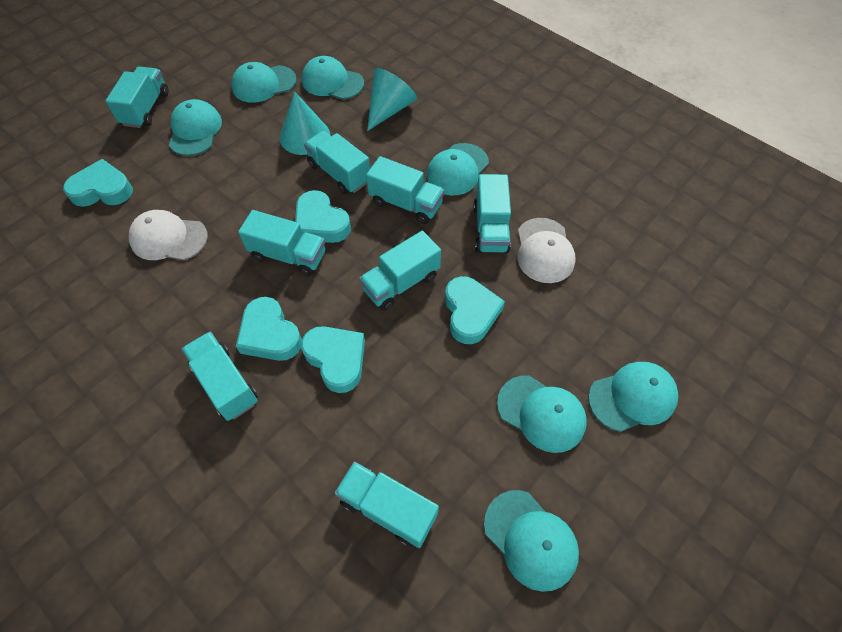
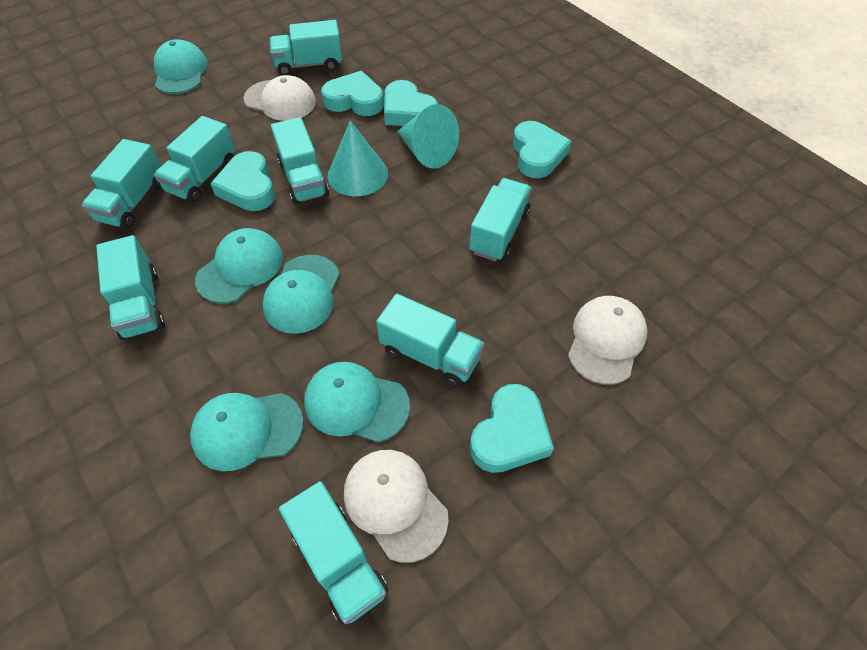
turquoise cap: [169,99,222,156] [231,62,297,103] [302,56,364,99] [427,143,489,195] [484,490,579,592] [497,375,587,453] [588,362,678,432] = 7 -> [154,39,208,94] [190,393,304,471] [195,228,283,304] [263,255,340,334] [304,362,410,443] = 5
white cap: [129,210,208,260] [518,218,576,283] = 2 -> [243,75,316,121] [344,450,449,563] [568,296,648,385] = 3

